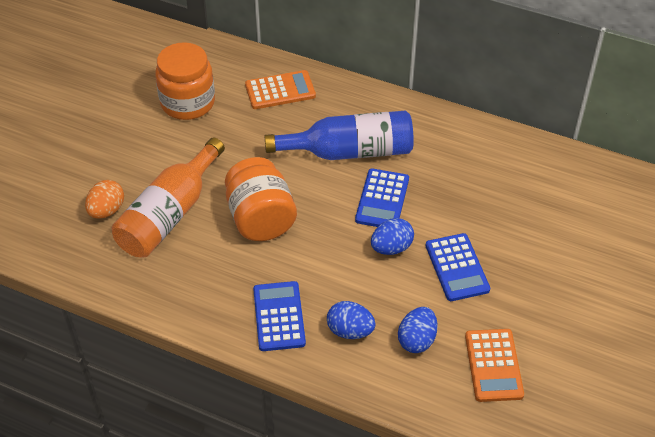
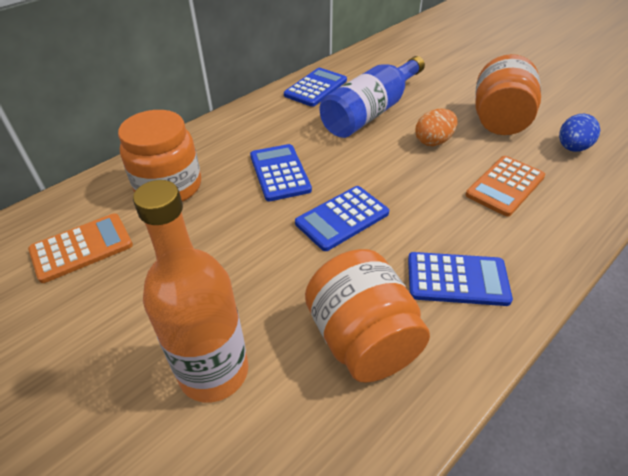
blue calculator: [253,281,306,351] [355,168,409,227] [426,233,490,301] = 3 -> [250,144,312,201] [284,68,347,107] [295,186,389,251] [408,252,513,306] = 4
blue egg: [327,301,376,339] [371,218,414,255] [398,307,437,353] = 3 -> [559,114,600,152] = 1
orange jar: [155,42,215,120] [225,157,297,241] = 2 -> [118,110,201,202] [305,249,430,383] [475,54,541,135] = 3

